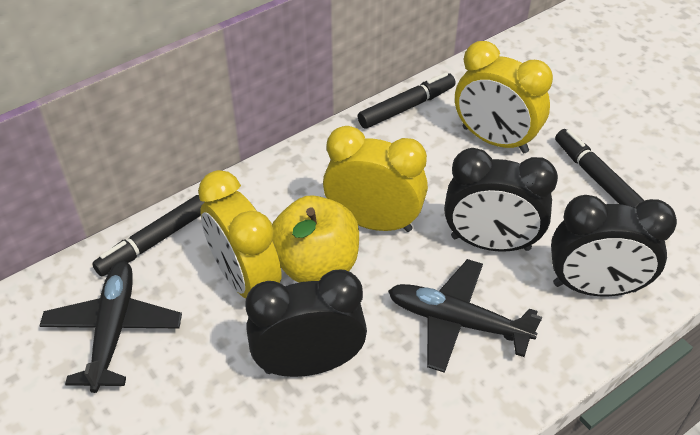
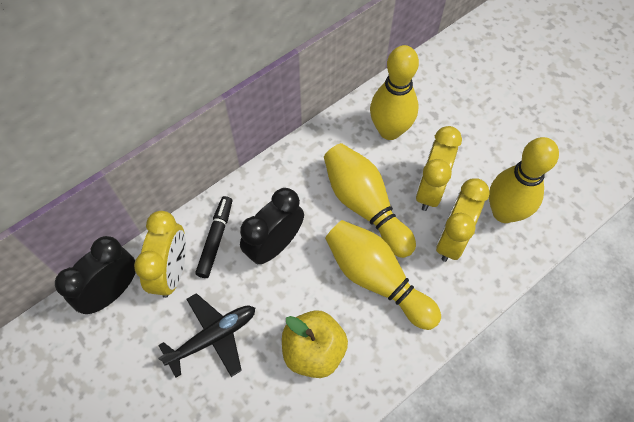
black clock: [245,270,367,377] [444,148,558,252] [551,195,677,296] = 3 -> [55,236,136,314] [240,188,304,264] = 2
black marker: [92,195,204,277] [358,73,456,129] [555,129,645,208] = 3 -> [195,196,232,278] = 1
black plane: [40,261,182,393] [388,259,542,373] = 2 -> [158,293,255,378] = 1
yellow bowling pin: none = 0 -> [324,143,416,258] [325,220,441,330] [370,45,419,140] [489,137,559,223] = 4

